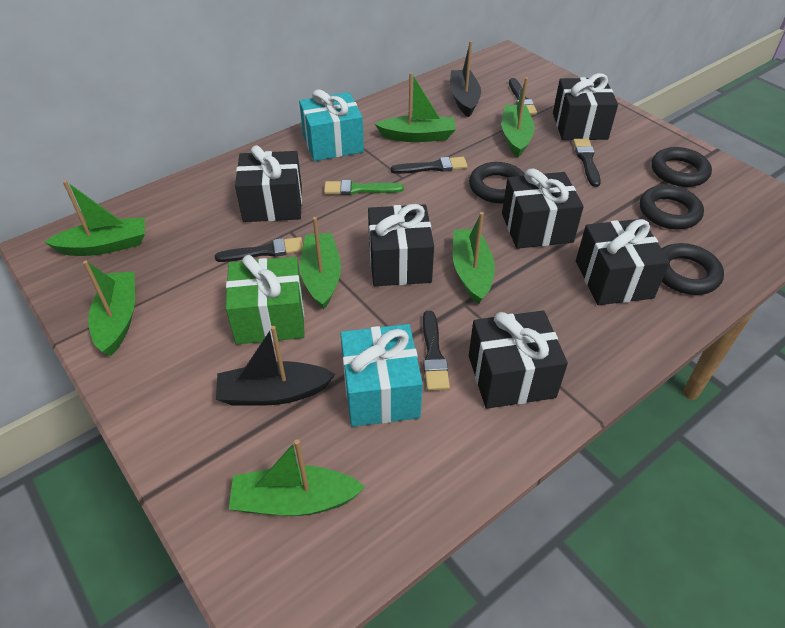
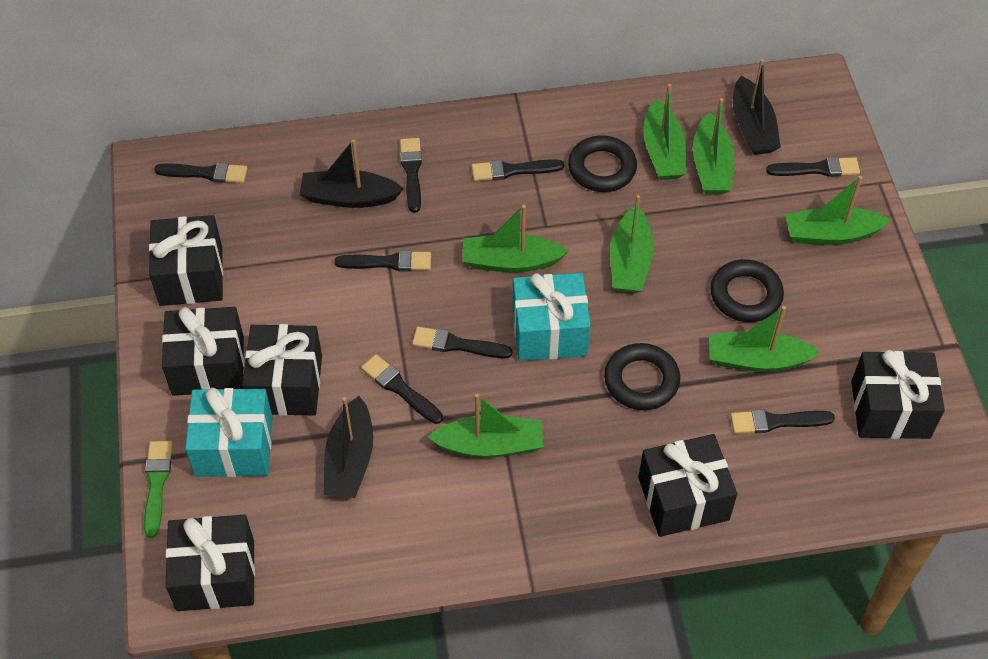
black boat: [216,326,335,406] [450,41,481,117] = 2 -> [300,139,404,208] [324,396,373,498] [733,59,781,155] = 3
black brush: [215,237,303,262] [391,157,468,174] [423,311,450,391] [509,78,537,115] [573,139,601,187] = 5 -> [154,162,247,183] [335,250,431,271] [361,354,443,424] [400,138,422,213] [412,327,512,358] [472,159,564,181] [730,409,835,434] [766,157,860,177] = 8
black ring: [469,162,525,204] [640,185,704,229] [651,147,712,187] [661,243,724,295] = 4 -> [568,135,637,192] [604,343,680,410] [710,259,784,322] = 3
green gift: [226,255,305,344] = 1 -> none = 0

